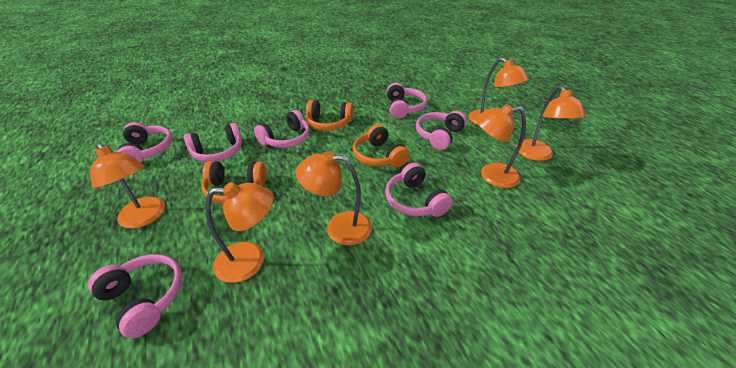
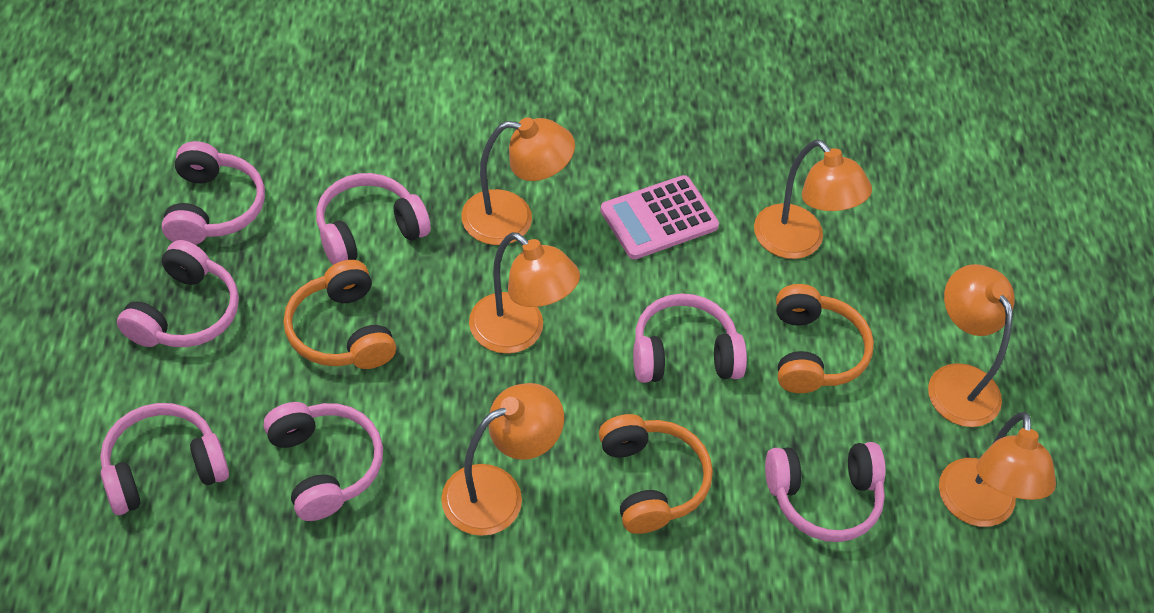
pink calculator: none = 0 -> [600,175,719,260] = 1

